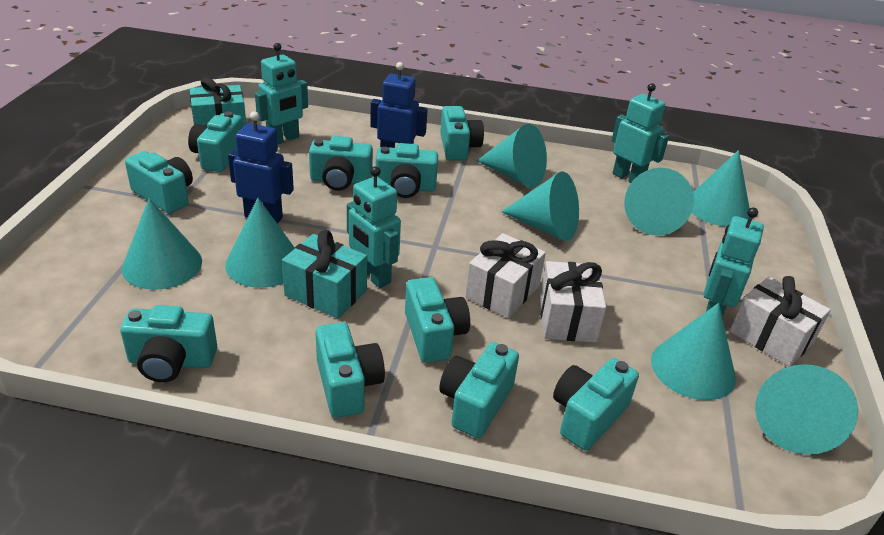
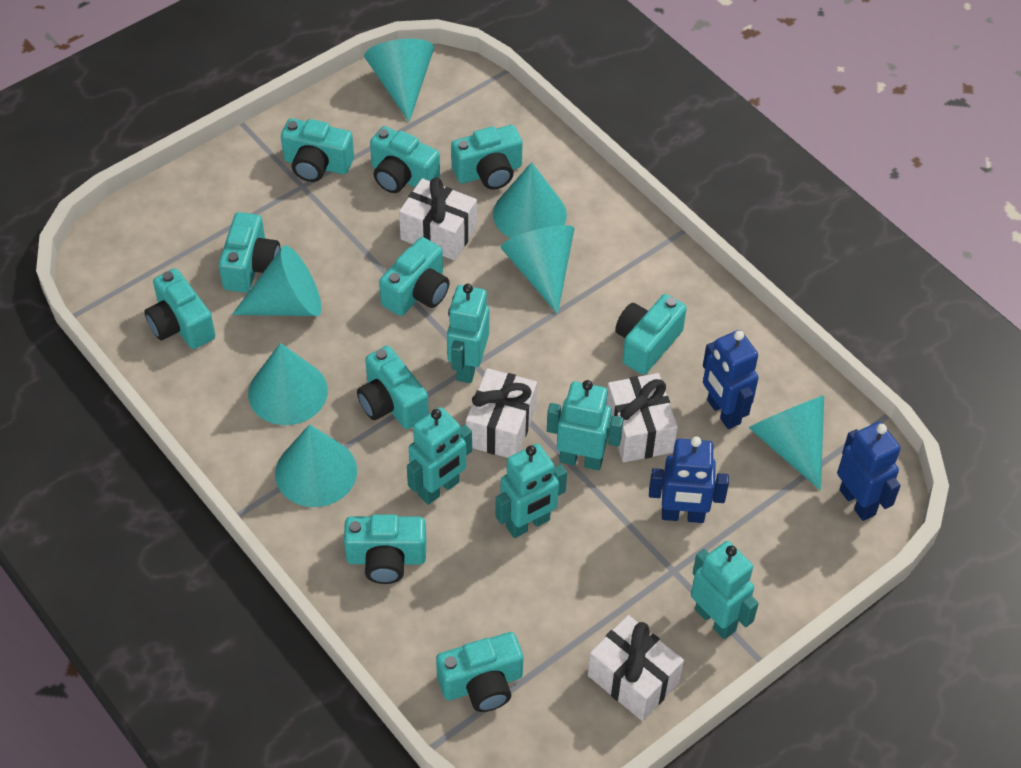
blue robot: [228,111,294,224] [370,62,428,148] = 2 -> [649,436,729,523] [703,330,759,429] [837,422,901,521] = 3
turquoise cone: [122,198,202,290] [225,198,295,288] [477,124,547,188] [501,172,579,241] [624,168,694,236] [651,303,736,400] [691,150,750,227] [755,364,858,454] = 8 -> [232,245,321,316] [248,343,328,425] [275,424,357,507] [364,39,434,122] [493,162,567,238] [501,225,574,314] [749,396,824,490] = 7
turquoise gift: [190,77,246,127] [282,230,367,319] = 2 -> none = 0
turquoise robot: [255,43,308,145] [347,166,401,288] [612,83,669,183] [704,207,764,317] = 4 -> [407,407,472,505] [447,284,489,383] [495,444,567,538] [547,380,623,470] [691,541,759,639] = 5
white gift: [465,233,546,318] [539,261,606,342] [730,276,830,367] = 3 -> [399,177,477,260] [466,368,537,458] [588,615,684,721] [606,373,678,462] = 4

